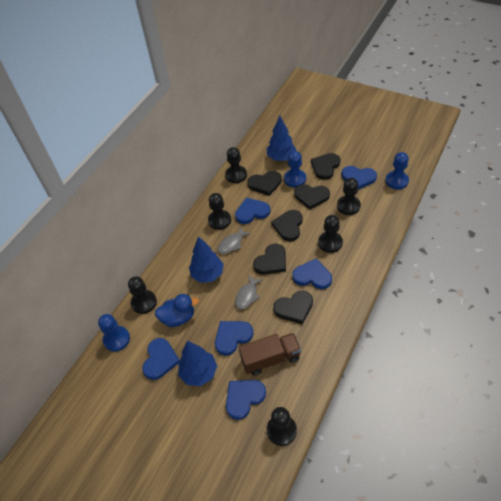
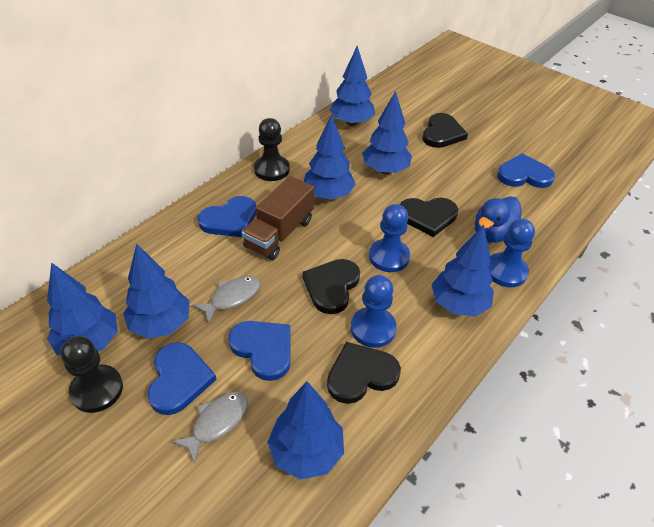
black heart: [248,171,282,196] [253,244,286,275] [271,210,303,241] [273,291,313,324] [294,184,330,210] [311,153,341,180] = 6 -> [302,259,360,314] [327,342,401,404] [400,198,458,237] [423,113,468,148] = 4
black pawn: [128,276,157,314] [208,193,231,230] [225,147,247,183] [267,407,297,446] [318,215,343,253] [337,178,361,215] = 6 -> [61,336,123,413] [254,118,290,181] = 2
blue heart: [142,338,180,380] [215,321,253,356] [226,380,266,420] [235,197,271,224] [292,258,332,289] [342,166,377,190] = 6 -> [148,342,217,415] [198,196,256,237] [228,321,291,381] [497,153,555,188] = 4
blue tree: [178,341,217,386] [189,236,224,283] [267,116,296,161] = 3 -> [47,262,118,356] [123,244,189,339] [267,381,344,480] [304,115,356,200] [330,46,375,126] [362,91,412,174] [432,225,494,316] = 7

